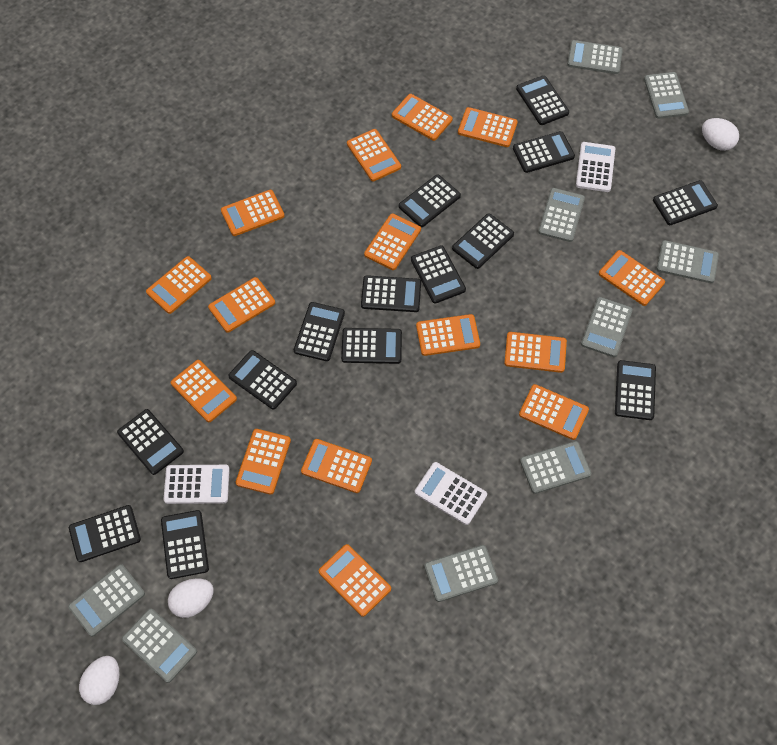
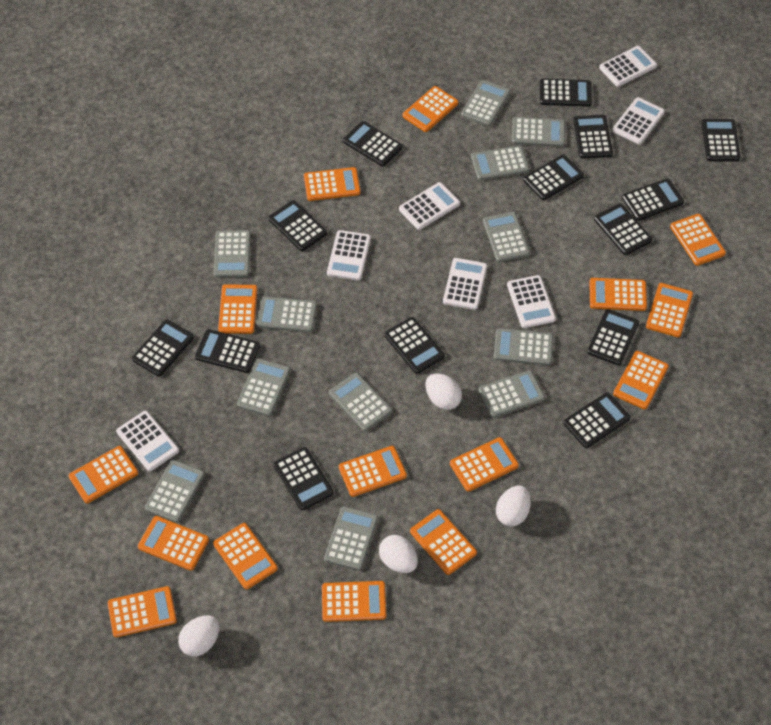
grey calculator: [68,564,145,637] [122,609,197,683] [424,545,498,602] [520,441,591,494] [538,188,585,242] [567,40,623,74] [581,297,633,357] [644,72,689,119] [657,240,719,283] = 9 -> [145,460,205,523] [214,230,251,277] [237,359,290,416] [256,296,317,333] [324,506,378,571] [329,373,392,432] [461,80,510,126] [471,146,529,181] [478,370,545,418] [483,212,530,262] [494,328,553,365] [512,117,565,147] = 12
white calculator: [164,465,230,504] [415,462,487,525] [576,142,615,192] = 3 -> [116,411,179,471] [327,230,371,281] [399,182,460,230] [443,258,487,310] [507,275,556,328] [599,46,657,87] [612,97,665,144] = 7
white egg: [79,656,120,705] [168,578,214,618] [702,118,739,151] = 3 -> [178,615,220,657] [379,535,418,573] [425,373,462,410] [496,485,531,527] = 4

